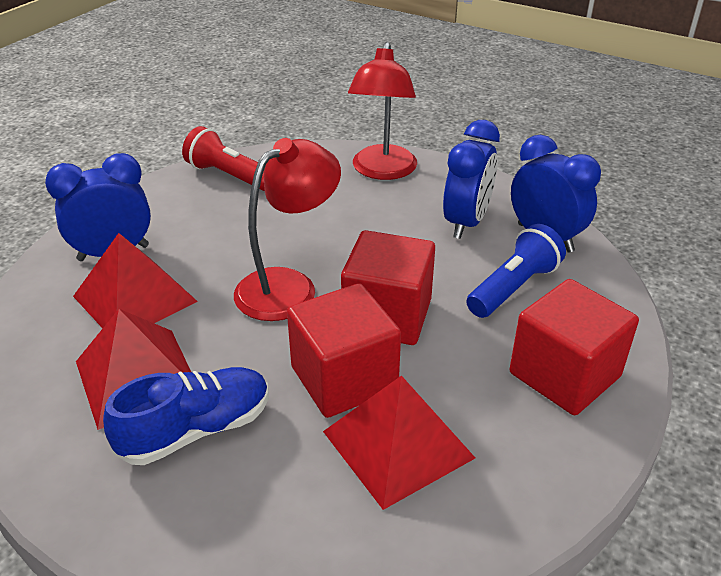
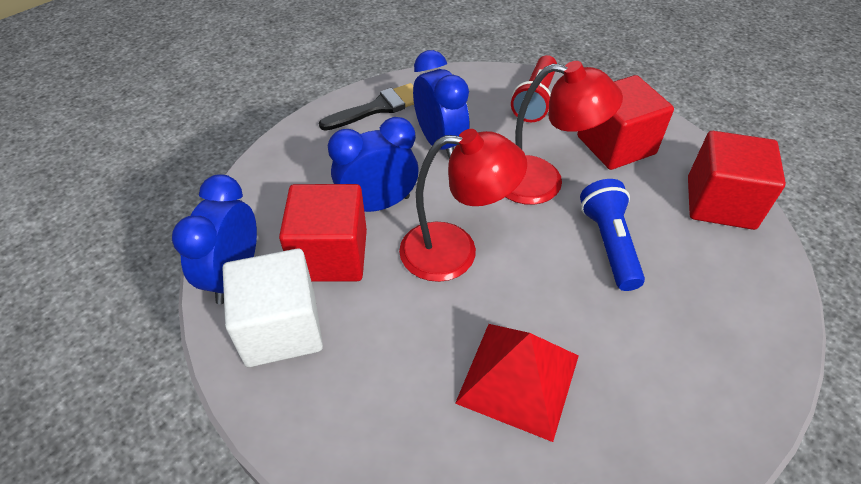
black brush: none = 0 -> [319,83,414,131] = 1
blue shoe: [103,367,269,465] = 1 -> none = 0
red pyramid: [73,233,198,329] [76,309,191,430] [323,375,475,510] = 3 -> [455,324,579,442] = 1
white cube: none = 0 -> [223,248,323,367] = 1

